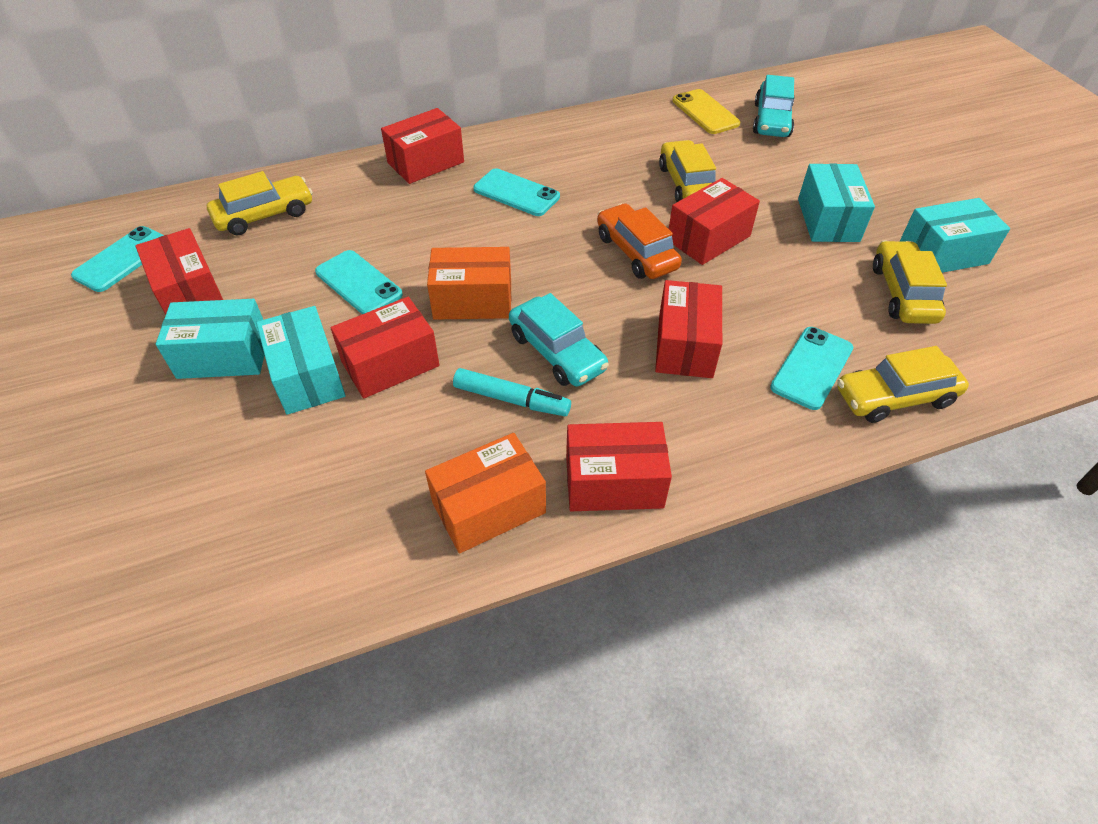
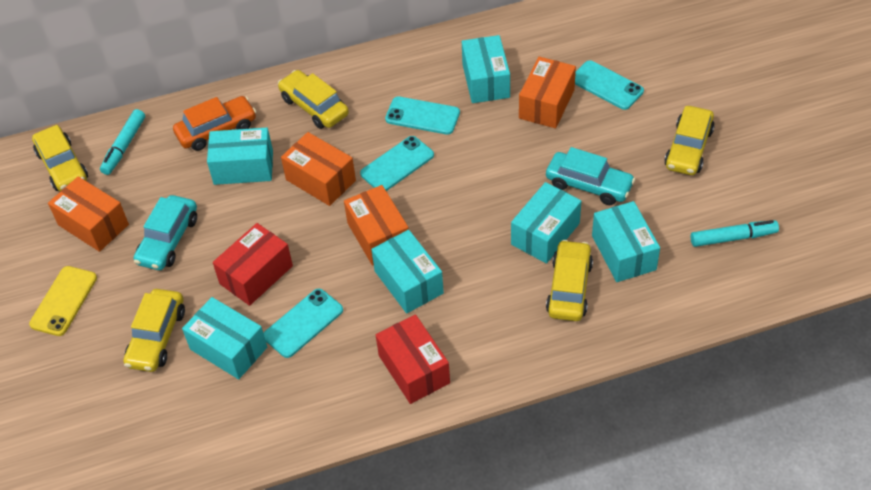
orange box: [425,433,546,554] [427,247,511,320] = 2 -> [48,176,129,252] [281,132,356,206] [344,185,409,266] [519,57,576,128] = 4
red box: [135,228,223,315] [330,297,440,399] [381,108,464,184] [566,422,672,511] [655,280,722,378] [669,178,760,265] = 6 -> [213,223,293,306] [376,314,450,404] = 2
turquoise box: [156,299,265,379] [256,306,346,415] [798,164,875,242] [900,198,1010,273] = 4 -> [182,297,267,379] [207,128,273,185] [371,230,444,313] [462,35,510,103] [511,182,581,264] [592,201,660,282] = 6
turquoise marker: [453,368,571,416] = 1 -> [100,109,145,175] [691,220,779,247] = 2
yellow car: [207,171,313,236] [659,140,716,203] [837,346,969,423] [873,240,947,324] = 4 -> [32,125,88,191] [123,289,185,372] [278,70,349,129] [546,240,593,321] [664,106,715,175] = 5

